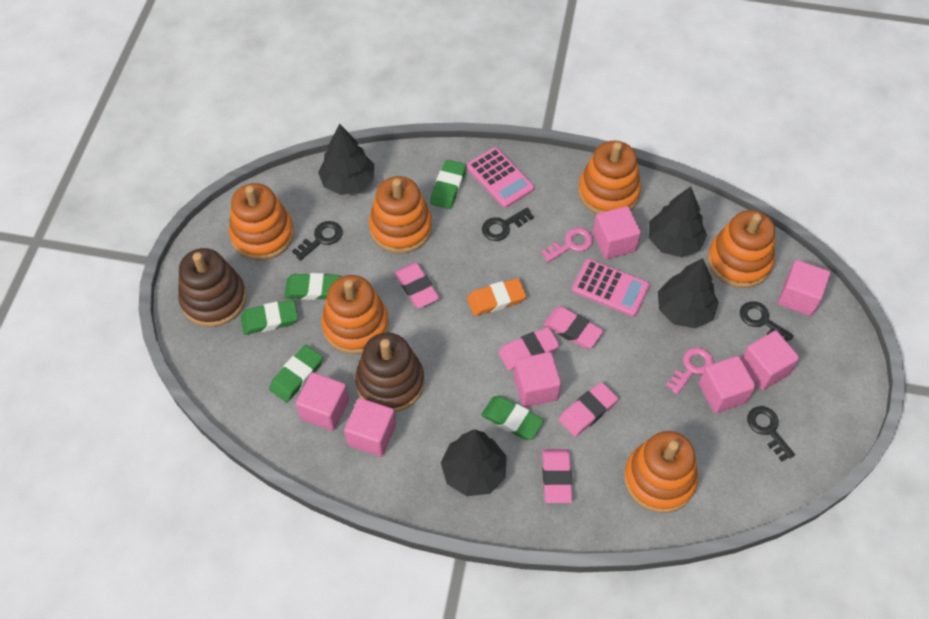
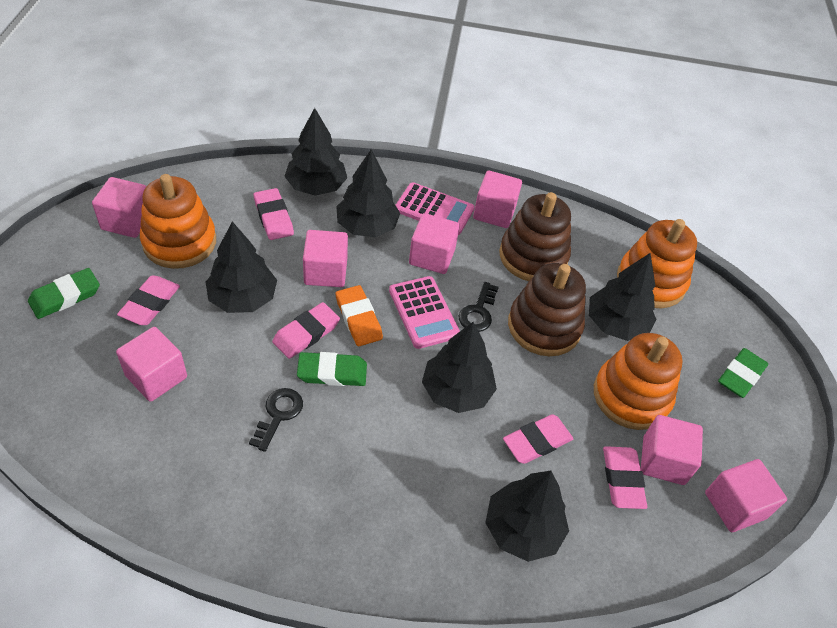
black key: [292,221,342,261] [482,208,534,241] [740,301,794,342] [747,406,795,461] = 4 -> [249,388,303,452] [459,282,499,332] = 2
black tree: [318,124,374,195] [441,430,507,496] [649,186,707,257] [658,258,719,328] = 4 -> [206,222,277,313] [284,108,347,196] [336,150,400,237] [422,322,497,413] [485,470,569,562] [589,253,656,341] = 6
green eraser: [241,300,298,335] [269,345,323,402] [284,273,340,300] [430,159,466,209] [481,396,544,440] = 5 -> [28,268,100,319] [297,352,367,386] [718,348,768,398] = 3
orange stacking toy: [229,183,294,260] [321,275,389,354] [369,176,432,254] [578,141,641,214] [624,431,698,513] [708,210,775,288] = 6 -> [140,174,216,269] [594,333,683,430] [617,219,697,308] = 3
pink key: [541,228,593,262] [666,347,713,395] = 2 -> none = 0

